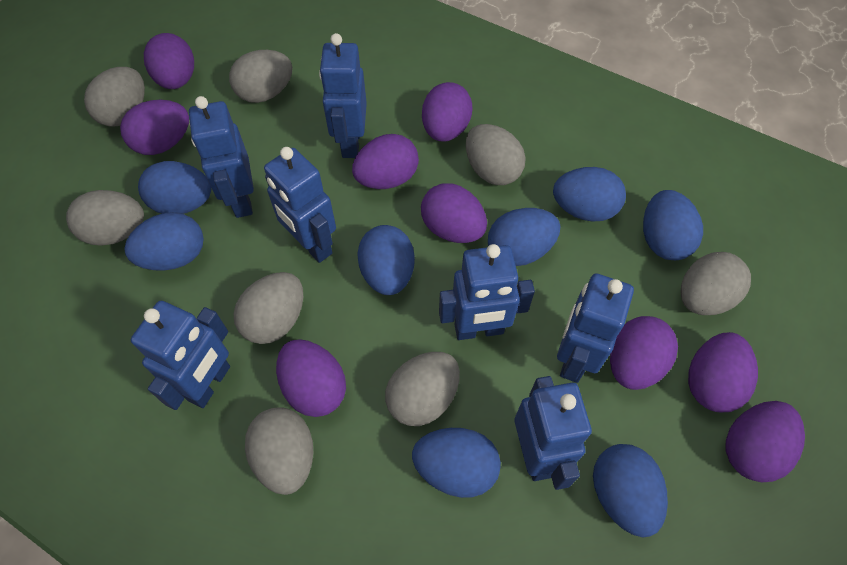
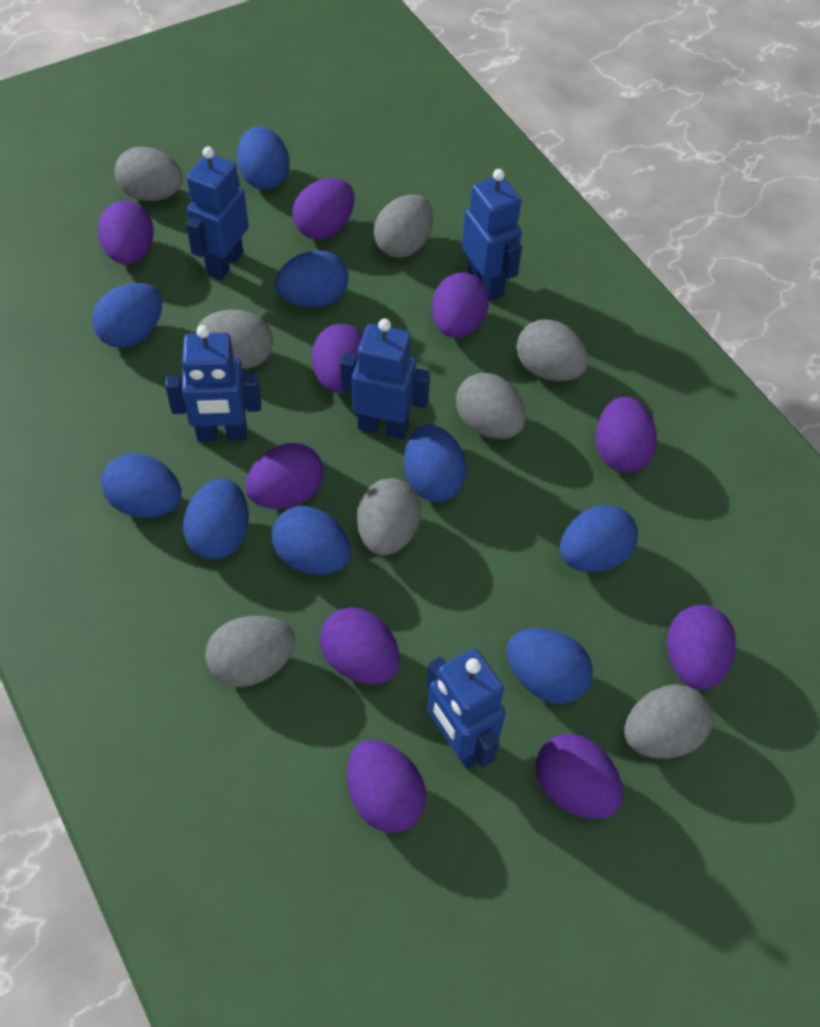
blue egg: [124,212,204,271] [138,161,211,214] [357,225,415,295] [412,428,501,498] [488,208,560,266] [553,167,626,222] [593,444,668,537] [643,190,703,260] = 8 -> [92,283,162,348] [101,453,181,518] [183,478,249,559] [237,126,289,190] [272,506,351,575] [275,250,349,307] [404,425,466,502] [507,628,593,704] [560,505,638,572] = 9
blue robot: [131,301,230,410] [189,96,254,218] [264,147,336,263] [319,33,367,158] [439,244,535,340] [514,376,592,490] [557,273,634,383] = 7 -> [165,325,261,442] [186,146,249,280] [340,319,430,439] [426,648,506,769] [462,169,522,301] = 5
purple egg: [120,100,189,155] [144,33,194,89] [276,339,346,417] [352,134,419,189] [421,183,487,243] [422,82,472,142] [610,316,678,390] [688,332,758,412] [726,401,805,482] = 9 -> [98,201,154,265] [246,443,324,509] [292,178,354,240] [312,324,363,393] [320,607,400,684] [347,740,426,833] [432,272,489,338] [536,734,623,819] [596,397,657,473] [667,605,736,690] = 10

